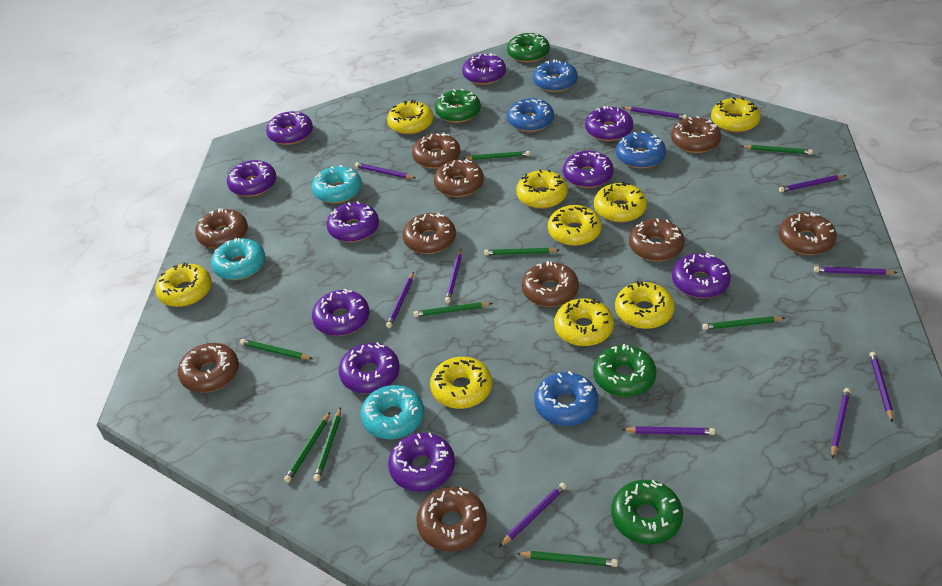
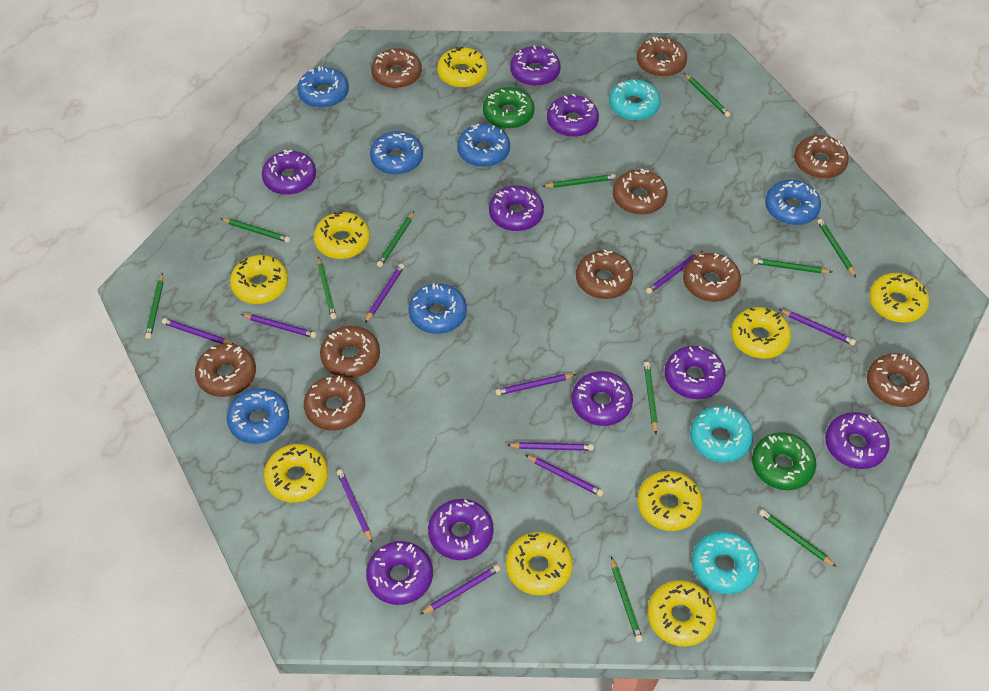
blue donut: [507,98,554,132] [533,59,578,92] [534,371,598,426] [616,131,666,169] = 4 -> [227,388,289,444] [297,66,349,108] [370,131,423,175] [409,283,467,334] [457,124,510,167] [765,180,821,225] = 6
green donut: [435,89,481,123] [507,33,550,63] [593,344,657,397] [611,480,683,545] = 4 -> [483,87,535,129] [752,432,816,490] = 2
green pencil: [240,339,313,359] [284,412,330,483] [313,408,341,481] [414,302,493,317] [463,151,530,160] [484,248,559,255] [516,551,618,567] [702,316,785,330] [741,145,813,155] = 9 -> [145,273,163,339] [220,218,290,242] [318,257,336,319] [377,211,414,267] [542,174,616,188] [611,557,643,642] [644,362,658,434] [684,73,730,117] [753,258,832,273] [759,509,837,567] [817,219,856,277] = 11
purple donut: [227,160,276,197] [266,111,313,145] [312,289,369,336] [327,201,379,242] [339,342,400,393] [388,433,455,492] [462,53,506,85] [563,151,614,188] [585,106,633,141] [672,253,731,298] = 10 -> [262,150,316,195] [366,541,433,605] [428,499,494,560] [489,185,544,231] [510,45,561,86] [547,94,599,137] [572,371,633,426] [665,346,726,399] [825,412,890,469] = 9

